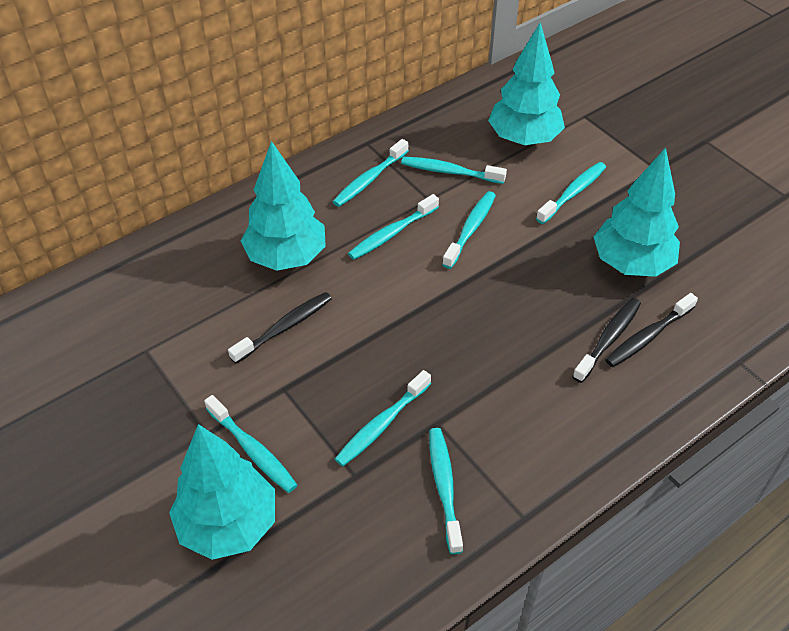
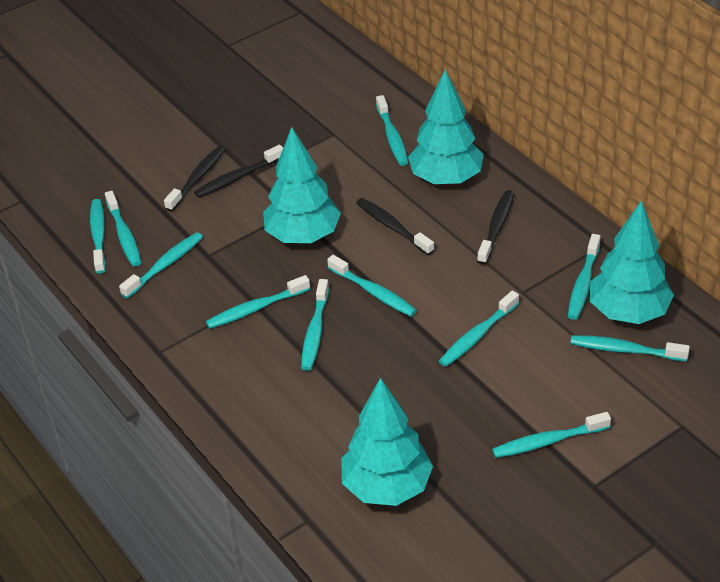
black toothbrush: [228,292,332,364] [572,298,641,383] [605,293,698,367] = 3 -> [164,146,225,212] [194,145,283,198] [356,198,434,255] [477,190,514,265] = 4
turquoise toothbrush: [204,395,297,493] [333,139,409,207] [335,370,431,466] [348,194,439,260] [401,157,507,184] [429,428,463,554] [442,191,496,269] [536,162,606,224] = 8 -> [90,199,106,274] [105,191,141,267] [119,232,203,298] [206,275,310,329] [301,279,329,371] [327,255,417,317] [376,95,408,166] [439,290,519,367] [492,412,611,458] [568,234,601,320] [570,335,690,361] = 11

